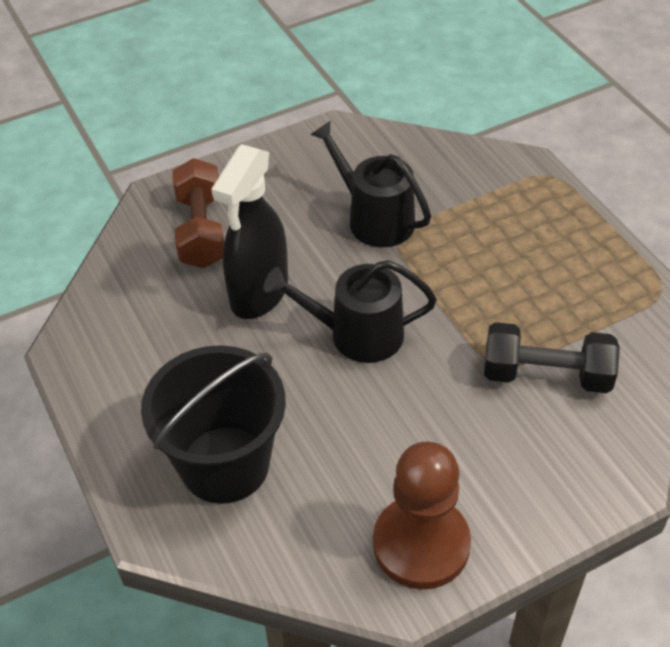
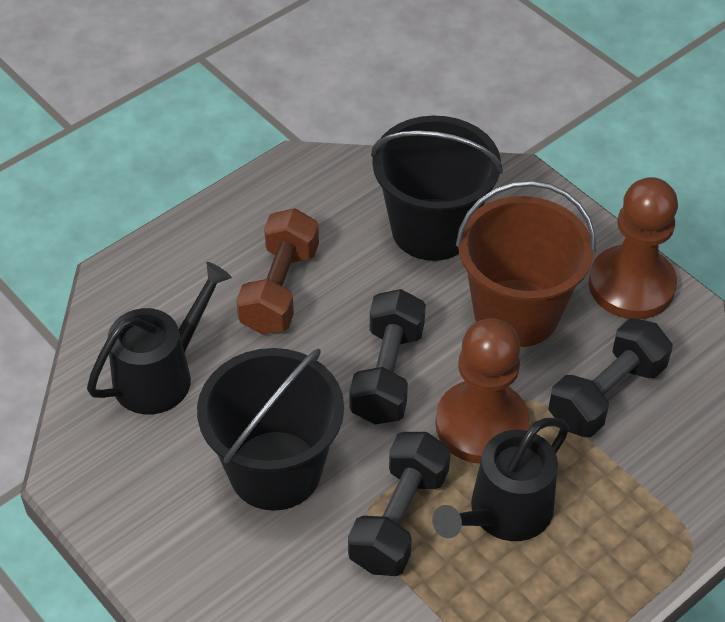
black bucket: [141,345,286,504] = 1 -> [197,348,344,511] [371,115,503,261] = 2
black dumbbell: [484,322,620,393] = 1 -> [348,432,451,576] [350,289,426,424] [548,318,672,437] = 3
black spray bottle: [212,144,288,319] = 1 -> none = 0
brown bucket: none = 0 -> [456,180,596,347] = 1
brown pawn: [373,441,471,589] = 1 -> [435,318,529,464] [589,177,678,319] = 2

